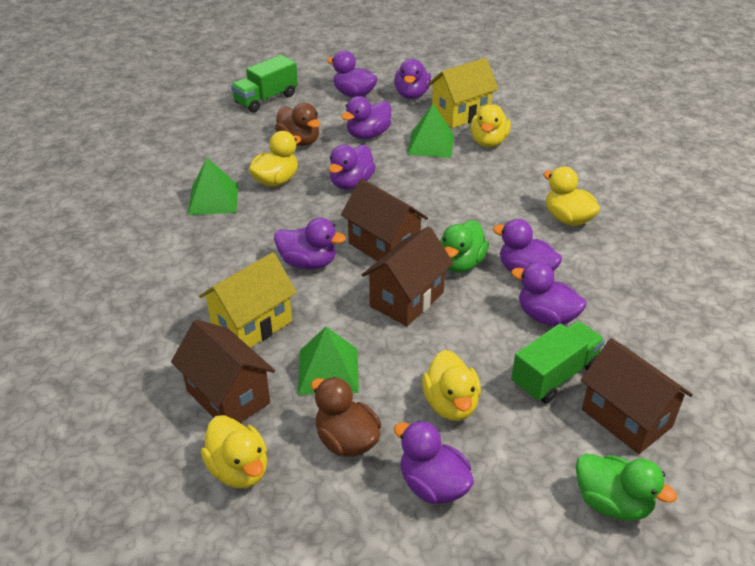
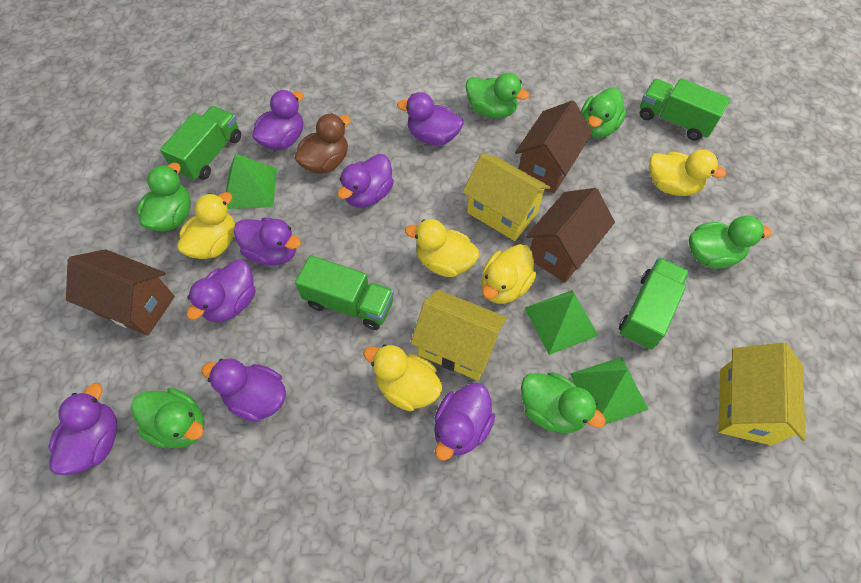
brown duck: [275,103,320,146] [311,377,381,457] = 2 -> [294,113,351,174] = 1
brown house: [171,319,275,423] [341,179,428,261] [362,227,454,326] [581,338,693,454] = 4 -> [66,249,175,336] [515,101,593,194] [526,188,615,283] = 3
green duck: [440,220,489,273] [576,453,677,521] = 2 -> [131,388,205,448] [137,163,191,231] [466,73,529,119] [521,372,606,433] [581,87,627,138] [689,215,771,269] = 6
green truck: [231,55,298,113] [511,321,605,404] = 2 -> [160,106,241,181] [295,255,394,330] [619,257,689,349] [639,78,730,141] = 4
yellow house: [199,252,297,348] [428,58,498,128] = 2 -> [411,290,507,381] [463,154,551,241] [718,342,806,445] = 3

